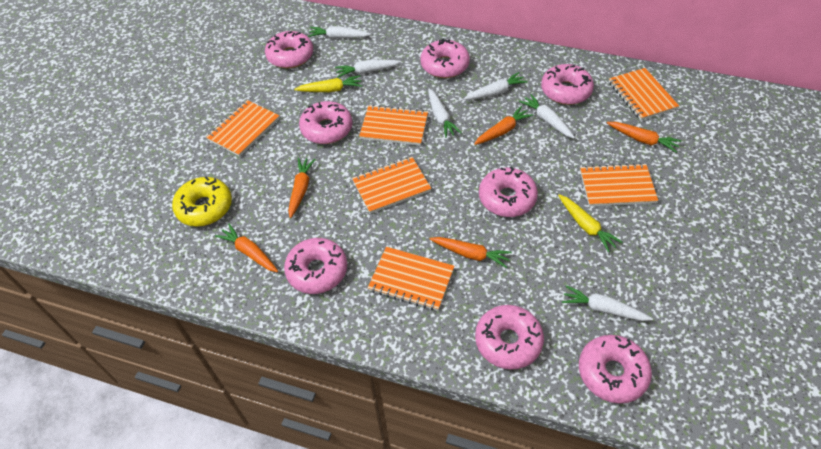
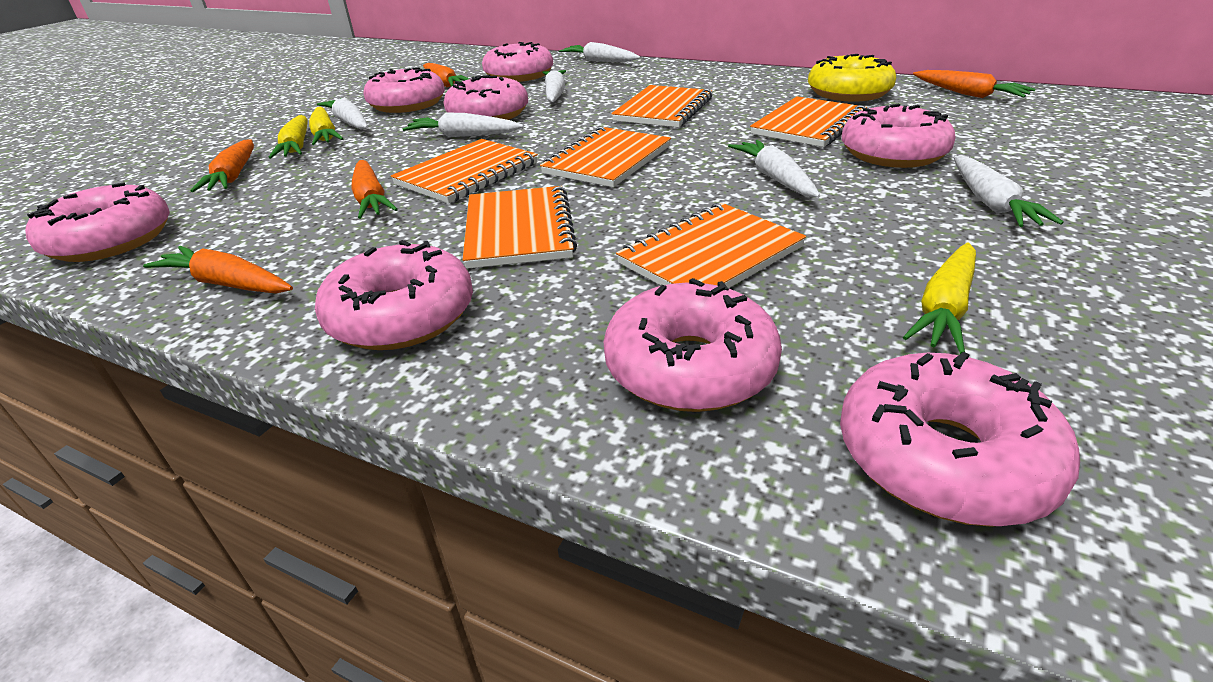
yellow carrot: [294,75,362,92] [558,194,623,252] = 2 -> [268,115,307,159] [309,106,344,145] [903,242,976,354] = 3

